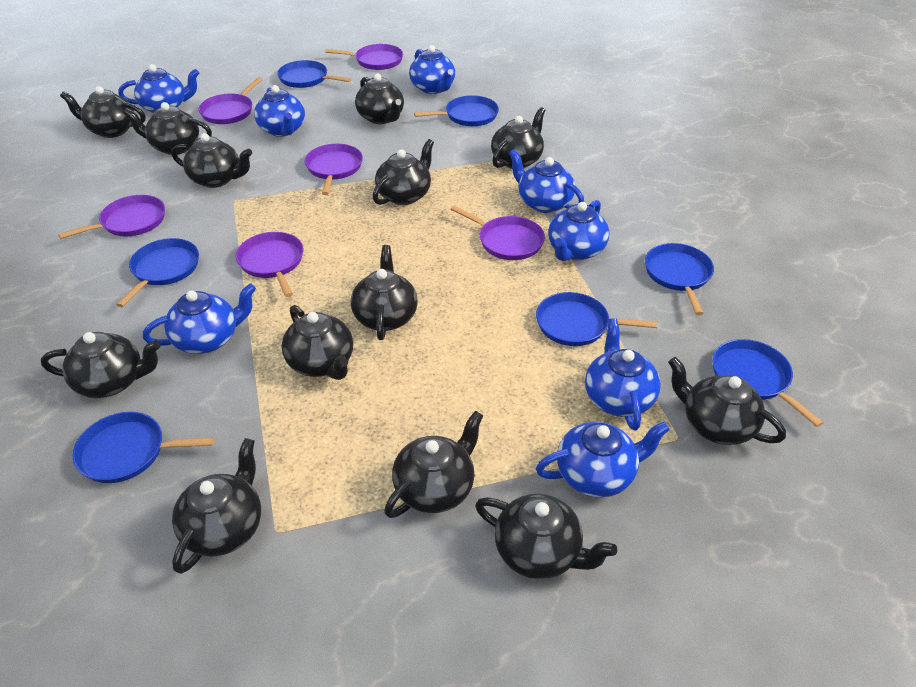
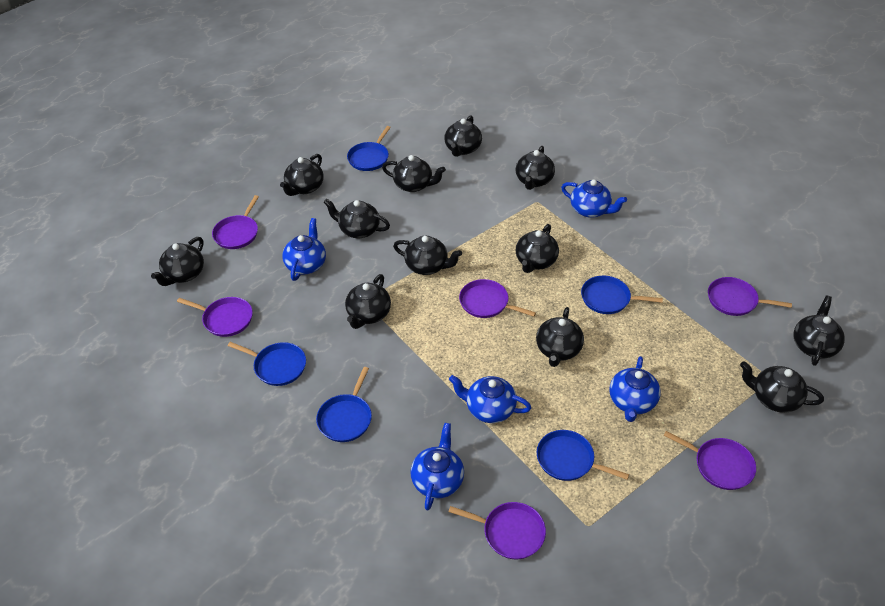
black teapot: [41,332,161,398] [60,86,145,138] [123,102,212,155] [171,133,252,188] [172,438,261,574] [282,305,353,380] [351,245,418,340] [355,73,404,124] [373,139,434,205] [384,411,483,518] [475,494,617,579] [491,107,545,169] [668,357,786,445] = 13 -> [151,237,204,286] [280,154,324,196] [323,199,390,238] [345,274,391,329] [382,155,446,192] [393,236,462,275] [444,115,482,157] [515,146,555,190] [516,224,559,273] [536,307,584,367] [740,361,824,413] [794,295,845,366] = 12
blue pan: [73,412,214,483] [116,238,199,307] [277,60,351,88] [414,95,499,126] [536,292,657,346] [645,243,714,315] [712,339,823,427] = 7 -> [228,342,306,386] [316,367,372,442] [347,126,391,171] [537,430,629,481] [581,276,663,314] = 5
blue teapot: [118,64,199,113] [143,283,256,354] [254,85,305,137] [409,45,455,94] [509,149,584,213] [536,422,670,497] [548,200,609,261] [585,318,661,431] = 8 -> [282,218,326,281] [411,423,464,510] [449,375,531,423] [561,180,627,218] [609,356,660,422] = 5

